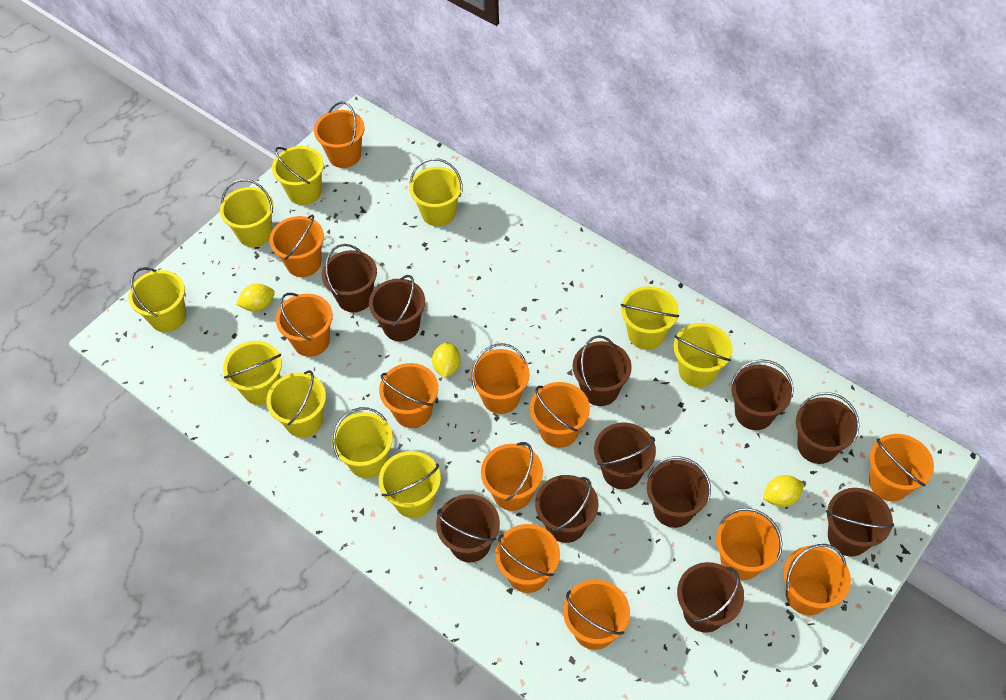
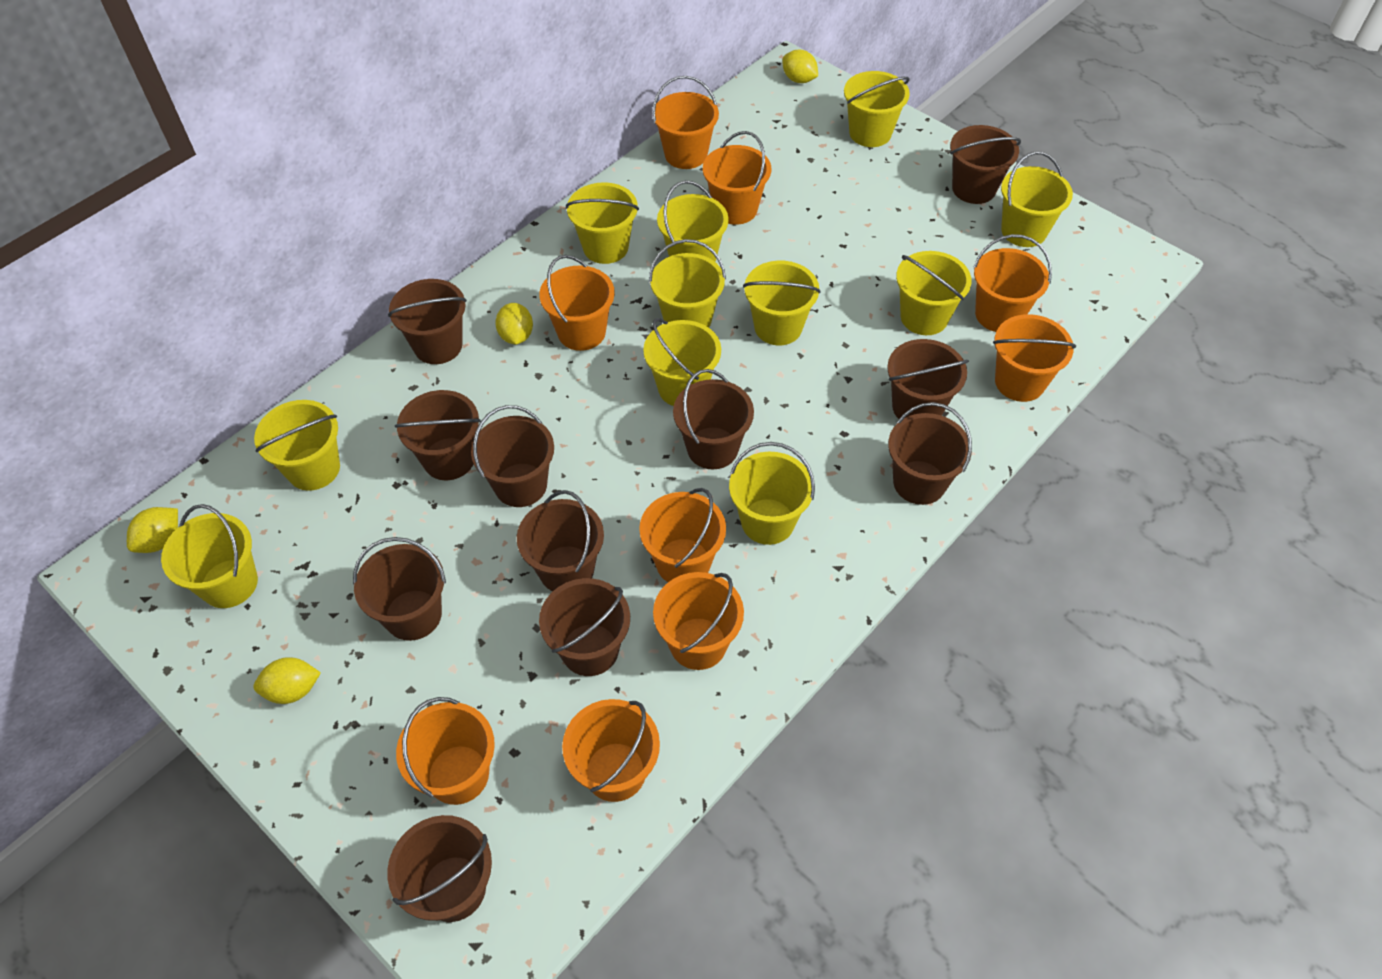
orange bucket: [269,214,324,277] [276,293,333,357] [314,101,365,168] [379,363,438,428] [470,343,529,414] [481,442,543,511] [495,524,560,593] [530,382,590,448] [563,579,630,650] [716,508,782,580] [783,544,851,616] [869,434,934,501] = 12 -> [396,697,495,805] [539,255,615,351] [562,699,660,802] [639,488,726,582] [652,76,719,169] [653,572,744,670] [703,131,771,225] [973,234,1052,332] [993,314,1076,402] = 9
yellow bucket: [128,267,186,332] [220,179,273,247] [223,341,282,405] [266,370,326,438] [272,146,324,205] [332,407,393,478] [379,451,441,518] [409,158,463,227] [621,286,679,350] [674,323,733,387] = 10 -> [161,504,258,608] [254,400,340,491] [566,182,639,264] [643,318,721,406] [649,239,726,328] [657,180,729,262] [729,442,815,545] [743,261,821,345] [844,71,910,147] [896,251,972,335] [1001,151,1073,247] = 11
yellow lemon: [236,284,275,312] [432,342,461,378] [763,475,804,507] = 3 -> [127,507,178,553] [253,657,321,704] [495,303,533,345] [782,50,818,83] = 4

